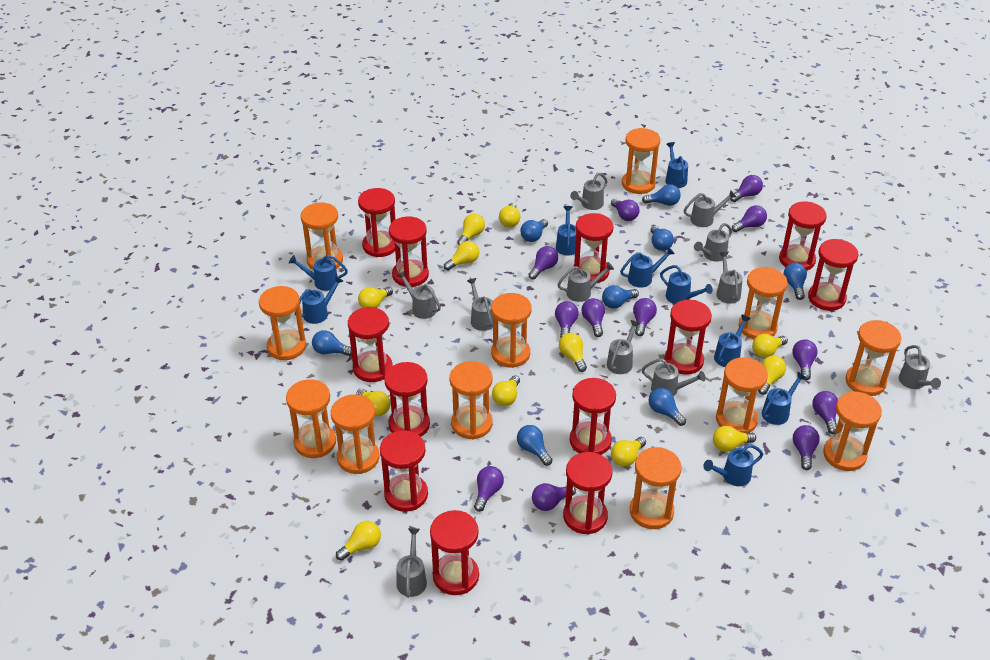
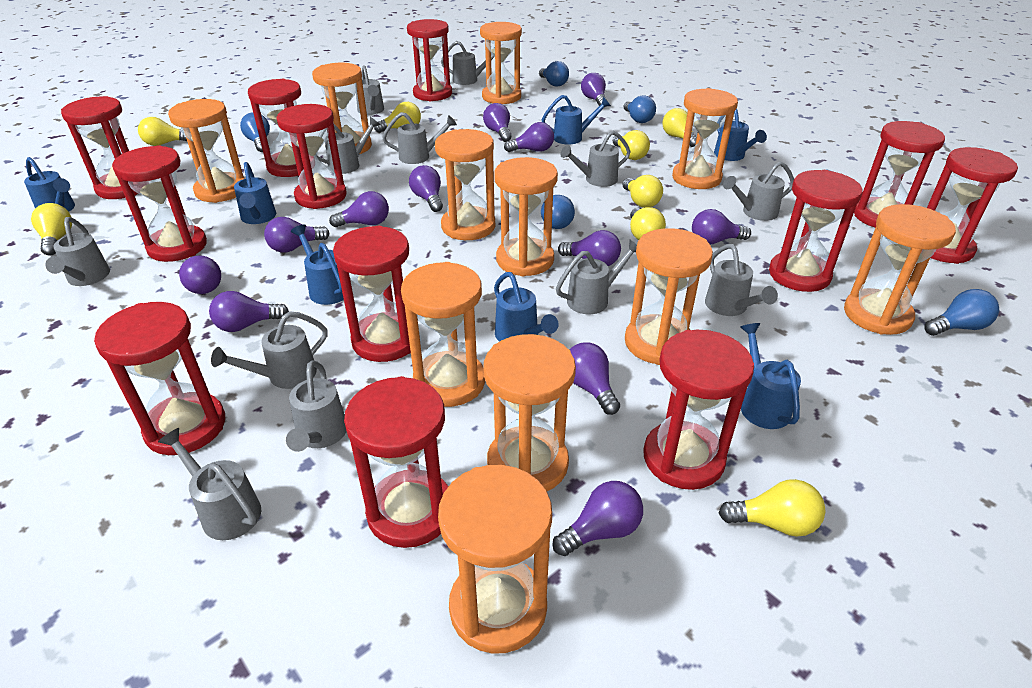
blue light bulb: [312,330,352,356] [517,425,552,466] [520,219,548,242] [602,285,639,309] [642,184,681,206] [649,388,686,426] [651,225,674,251] [783,263,807,300] = 8 -> [240,113,270,152] [539,61,569,86] [541,195,575,229] [623,95,656,123] [925,289,999,336] = 5
blue watering can: [289,255,348,291] [294,276,343,324] [556,206,576,256] [620,247,675,288] [660,265,713,304] [665,142,688,188] [703,444,763,486] [714,314,751,367] [762,372,807,425] = 9 -> [24,157,75,212] [234,162,276,224] [291,224,344,305] [494,272,559,342] [542,95,611,145] [714,109,767,161] [741,323,801,429] = 7
grey watering can: [396,528,427,598] [397,271,441,319] [467,278,493,331] [557,262,614,302] [570,173,608,210] [607,320,640,374] [641,358,706,396] [684,190,736,227] [694,223,732,262] [716,252,743,304] [899,345,941,389] = 11 -> [45,217,110,286] [158,428,261,540] [211,311,328,389] [286,361,347,452] [317,117,380,174] [356,65,384,115] [382,112,457,164] [441,41,495,85] [556,240,637,314] [561,131,631,187] [705,244,778,316] [723,161,794,221] = 12
orange hourglass: [259,286,306,360] [286,379,336,458] [301,203,343,270] [331,394,380,474] [449,361,493,439] [491,293,532,368] [622,128,660,194] [630,447,682,529] [716,357,768,433] [739,267,788,339] [823,392,882,471] [845,320,902,396] = 12 -> [168,99,245,203] [312,63,372,154] [401,262,485,407] [435,129,495,240] [438,465,552,654] [480,22,522,104] [484,334,576,491] [494,157,558,276] [625,228,713,365] [672,88,738,189] [844,204,956,335] = 11
yellow light bulb: [336,521,381,561] [356,388,390,416] [358,287,393,308] [444,241,479,271] [457,214,485,245] [492,375,520,406] [499,203,520,227] [559,333,587,372] [611,437,646,467] [713,426,756,452] [752,334,788,358] [758,356,786,395] = 12 -> [31,203,72,255] [138,117,187,146] [374,102,421,133] [613,130,650,160] [622,175,663,208] [630,207,666,240] [662,108,697,147] [719,479,826,537] = 8

